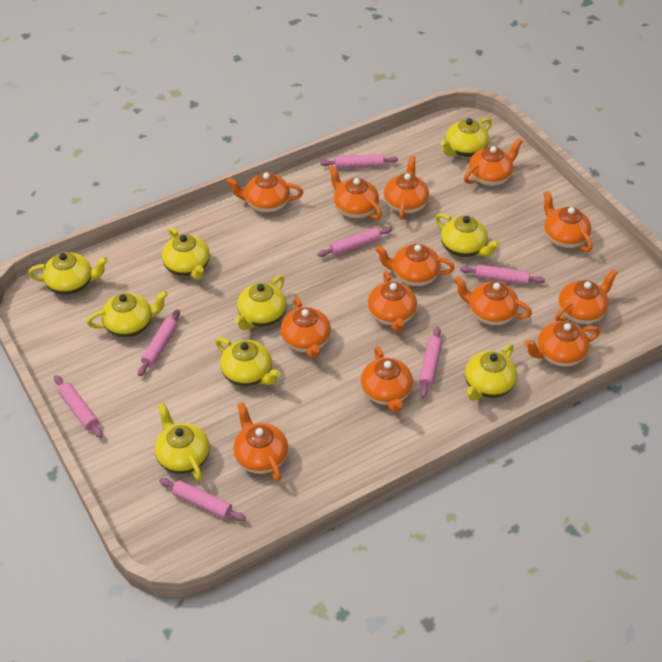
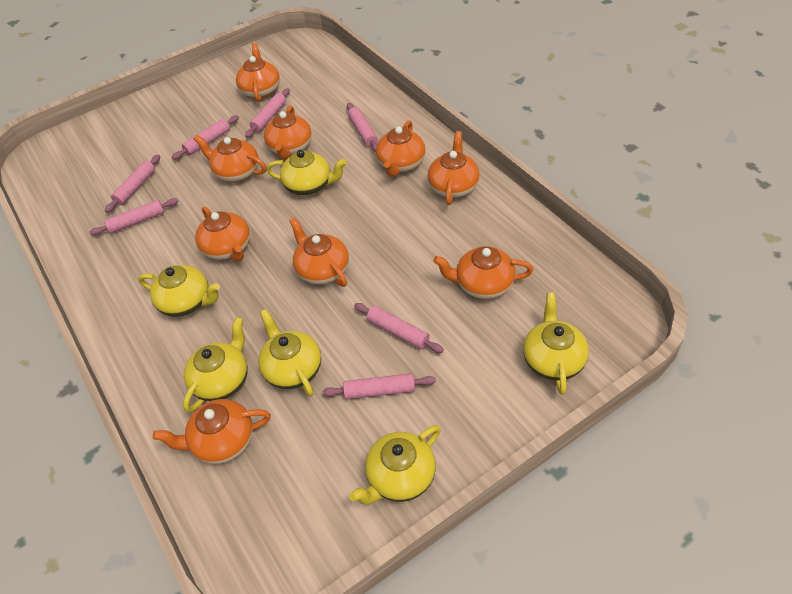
orange teapot: [226,172,303,213] [233,402,288,482] [280,297,331,359] [329,165,382,220] [361,346,413,413] [368,271,417,332] [375,244,455,286] [384,155,429,220] [454,276,532,326] [464,138,523,186] [525,321,600,367] [543,191,593,252] [555,269,618,324] = 13 -> [153,399,271,464] [194,135,266,182] [195,206,250,261] [236,43,280,102] [264,106,312,160] [289,217,349,287] [376,120,426,177] [428,131,480,205] [433,246,533,299] = 9
yellow teapot: [28,252,108,295] [87,291,168,338] [155,403,210,481] [162,227,210,280] [215,337,281,387] [234,275,287,330] [435,213,500,257] [440,118,492,158] [465,344,517,401] = 9 -> [138,265,220,317] [183,317,248,412] [258,309,321,396] [266,150,347,196] [349,425,441,505] [523,292,589,395] = 6

